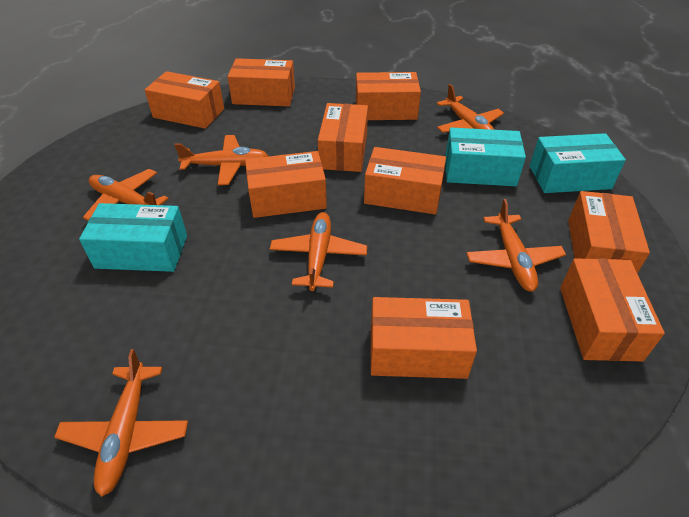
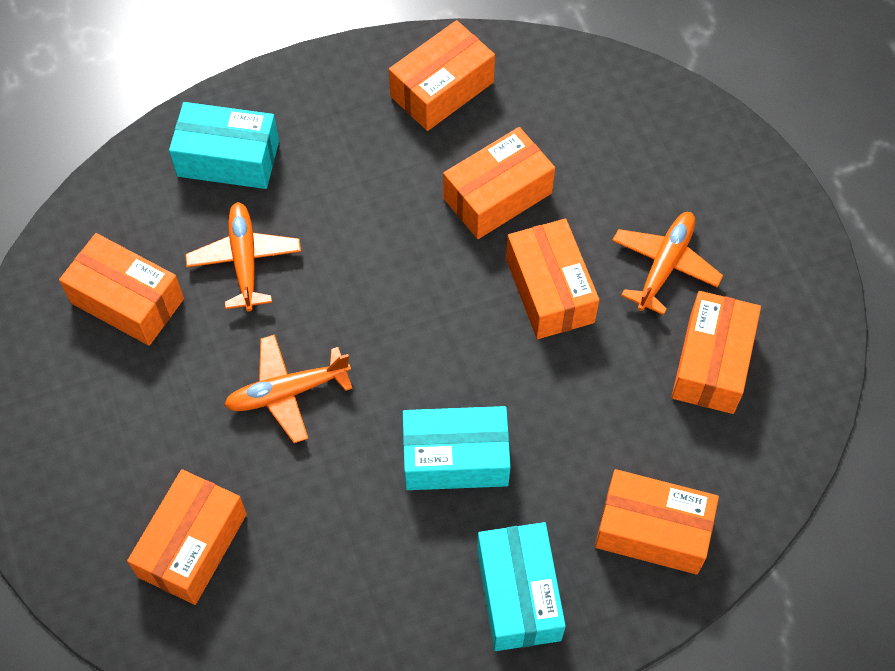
orange box: [145,71,224,129] [227,58,295,106] [245,151,327,218] [318,103,368,172] [356,72,421,120] [364,147,446,214] [370,297,477,379] [560,258,665,362] [568,191,650,273] = 9 -> [59,233,184,346] [127,469,247,605] [389,20,495,131] [443,127,555,239] [506,219,599,339] [595,469,719,574] [672,291,761,414] = 7
orange plane: [54,349,188,497] [83,169,169,221] [174,135,268,185] [270,212,367,291] [437,84,504,133] [467,199,566,292] = 6 -> [185,202,301,312] [224,334,353,443] [612,212,723,315] = 3

